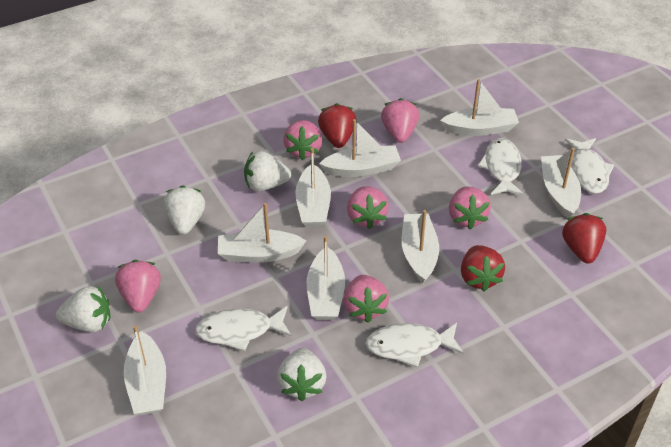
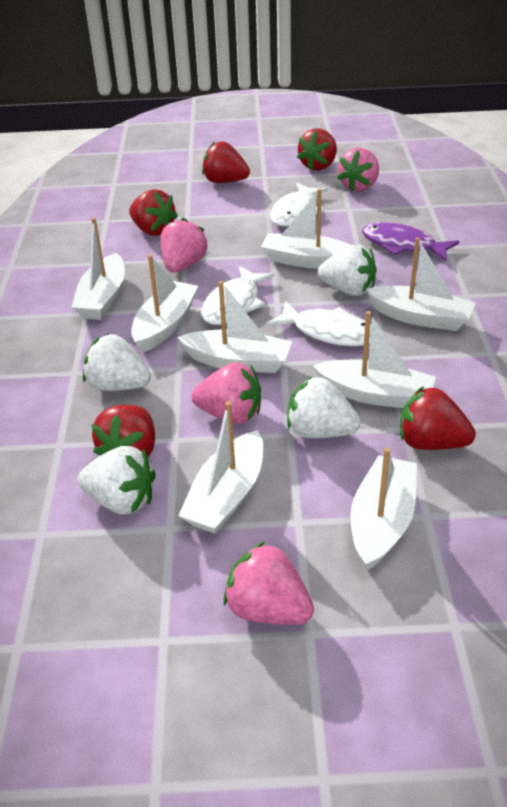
pink strawberry: [115,260,161,313] [283,120,323,160] [343,275,389,323] [347,186,389,229] [381,98,419,143] [449,186,491,229] = 6 -> [160,218,208,272] [191,362,261,424] [223,541,314,625] [337,148,379,191] = 4
purple fish: none = 0 -> [362,222,460,261] = 1
red strawberry: [318,103,356,148] [461,245,505,291] [562,213,606,264] = 3 -> [92,405,155,457] [129,189,178,236] [202,141,250,183] [297,128,337,170] [400,386,476,450] = 5
white fish: [195,306,292,351] [366,323,464,367] [478,138,524,196] [565,138,614,194] = 4 -> [201,266,275,325] [266,301,371,346] [270,183,328,227] = 3

